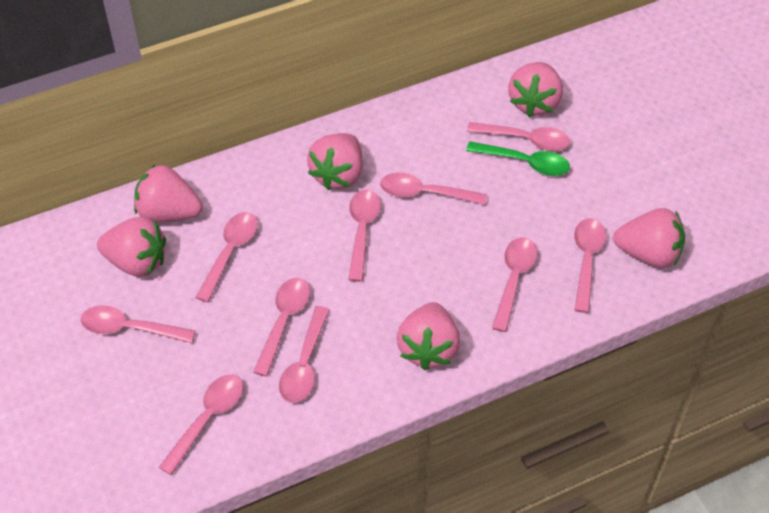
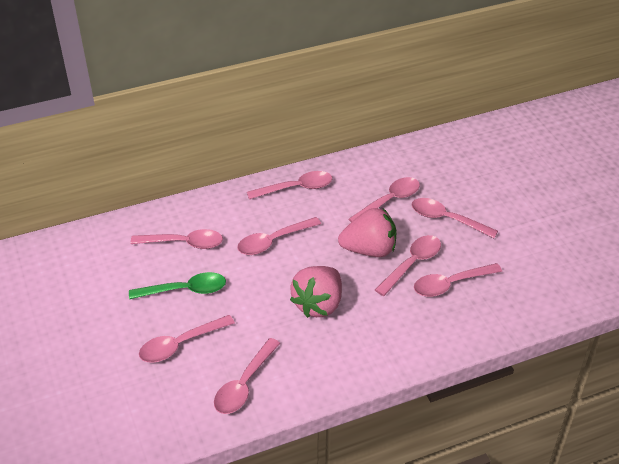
pink spoon: [80,305,196,343] [159,374,243,475] [195,212,258,302] [253,278,310,377] [279,306,330,403] [348,189,381,282] [380,173,487,205] [467,122,570,151] [492,237,538,332] [574,218,606,313] = 10 -> [130,229,223,249] [139,315,235,363] [214,338,280,414] [237,217,321,255] [247,171,332,199] [349,177,420,222] [375,235,441,296] [411,198,498,238] [414,263,502,297] = 9
pink strawberry: [97,217,166,277] [134,164,203,223] [307,133,363,190] [397,302,460,370] [508,62,563,117] [613,208,685,268] = 6 -> [290,266,342,318] [338,208,396,257] = 2

